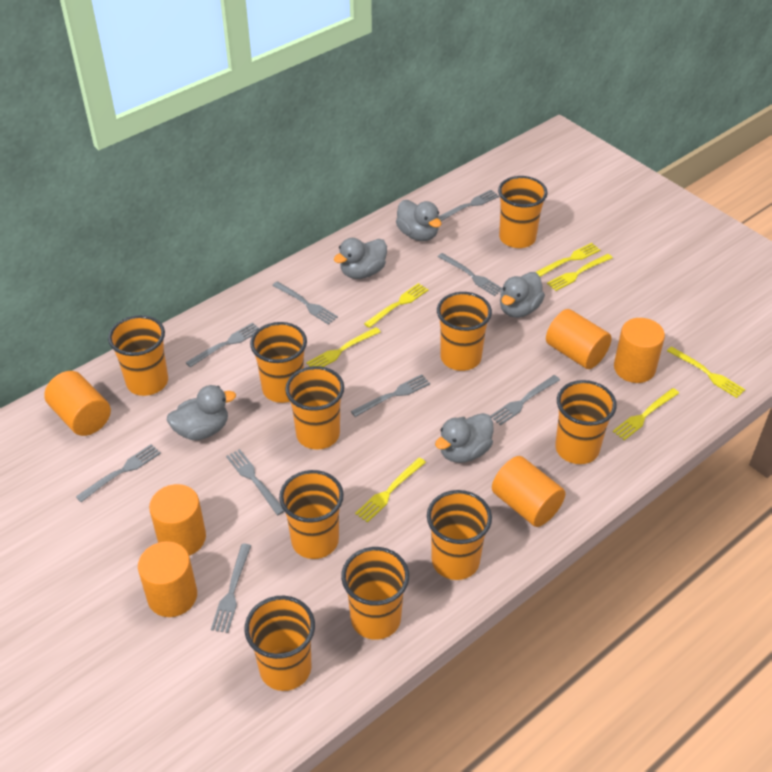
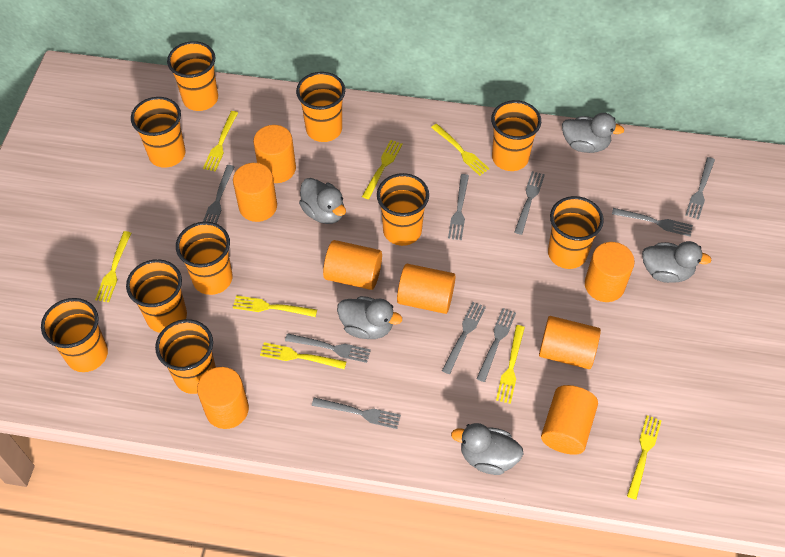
orange cylinder: [44,371,111,436] [138,541,197,617] [149,484,206,556] [492,456,565,527] [546,309,612,369] [614,318,665,383] = 6 -> [197,367,249,429] [233,163,277,222] [253,125,296,183] [323,240,382,290] [397,264,456,314] [539,316,601,369] [541,385,598,455] [585,242,635,302] = 8
yellow fork: [306,327,381,367] [355,457,426,523] [364,283,428,328] [536,243,600,277] [547,254,613,291] [613,388,679,440] [667,346,745,398] = 7 -> [95,231,131,302] [203,111,238,172] [233,296,317,317] [260,342,347,369] [362,140,403,199] [431,124,490,176] [496,325,525,404] [627,415,662,500] = 8

